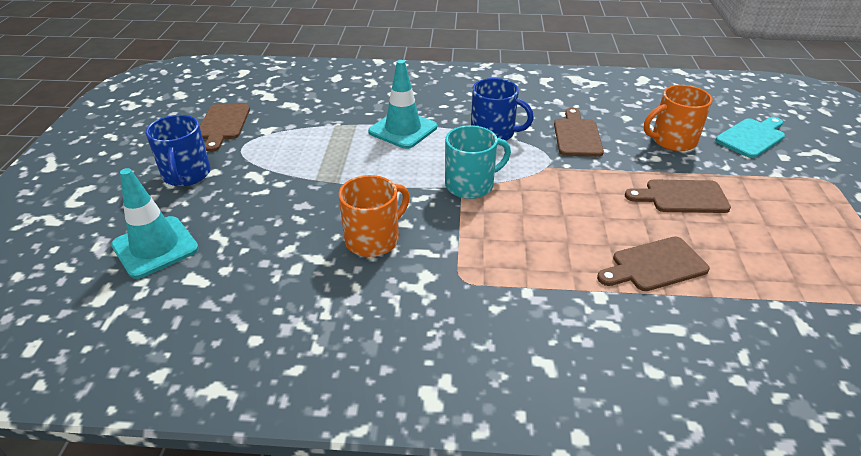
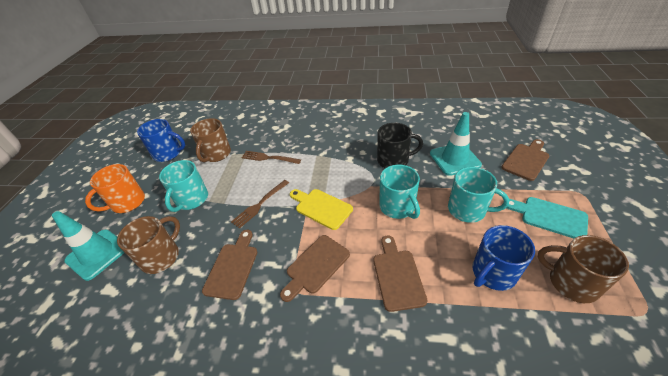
black mug: none = 0 -> [377,123,423,168] = 1
brown fork: none = 0 -> [231,180,289,229] [241,151,301,164] = 2
brown mug: none = 0 -> [117,216,180,274] [190,118,231,162] [538,235,629,303] = 3
orange mug: [339,175,410,257] [644,85,713,151] = 2 -> [85,164,145,213] = 1
turquoise mug: [445,125,511,199] = 1 -> [159,160,208,212] [379,165,420,219] [448,167,509,223] = 3
yellow cutting board: none = 0 -> [290,189,353,230] = 1

